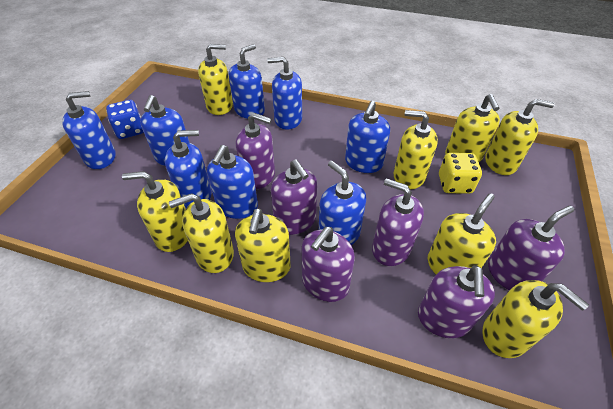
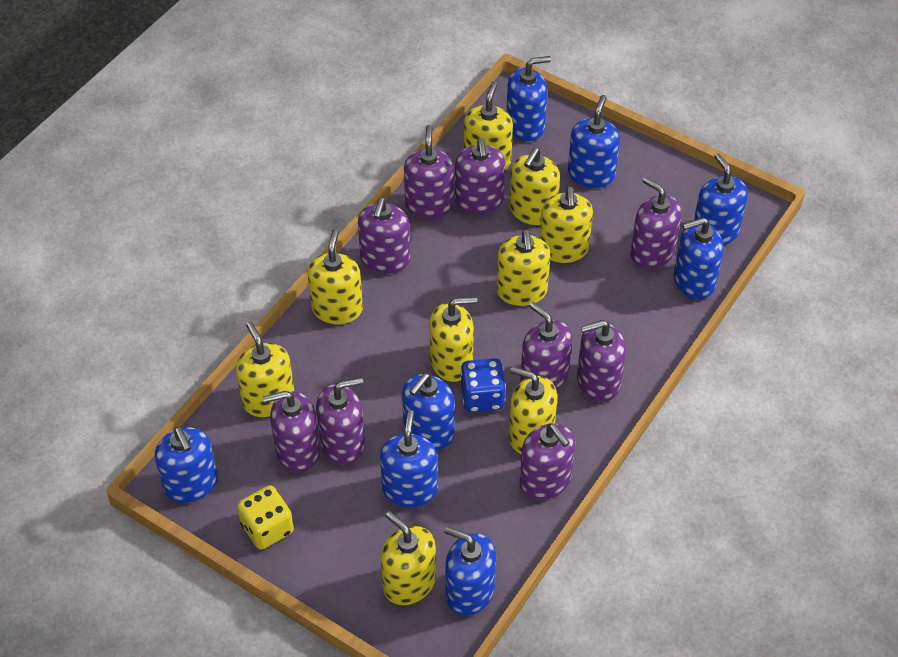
purple soap dispenser: [236,113,275,189] [271,159,317,235] [302,227,355,302] [372,178,424,266] [418,265,495,338] [488,205,574,291] = 6 -> [263,391,320,473] [316,377,365,465] [358,197,410,274] [404,125,454,219] [455,138,505,214] [520,302,573,391] [520,423,575,500] [577,320,626,402] [630,177,682,269] = 9

